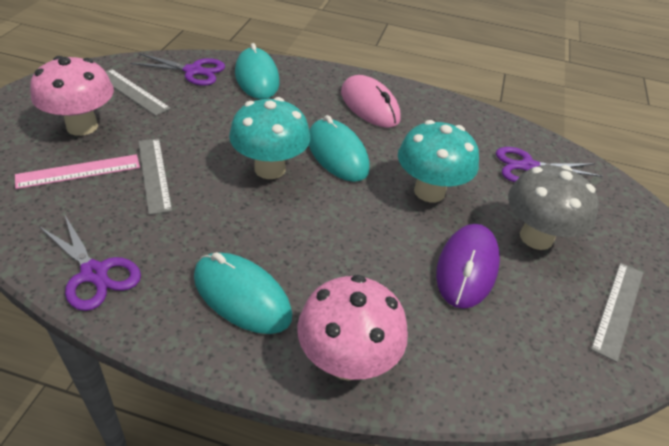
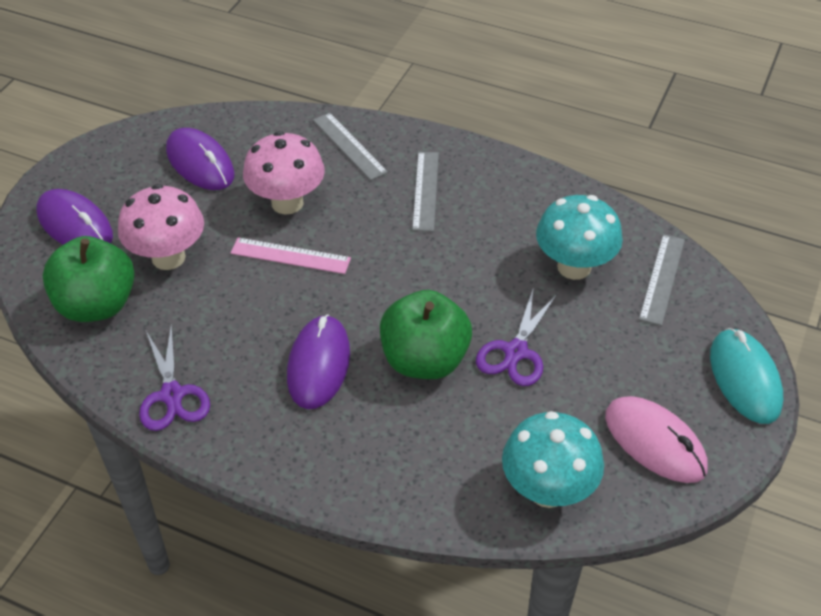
green apple: none = 0 -> [43,236,135,322] [380,290,472,379] = 2
grey mushroom: [508,165,599,250] = 1 -> none = 0
purple mouse: [436,224,500,309] = 1 -> [36,189,113,245] [166,128,234,190] [287,314,350,409] = 3
purple scissors: [39,215,141,311] [130,53,225,86] [496,147,603,182] = 3 -> [139,324,210,431] [476,287,558,386] = 2
turquoise mouse: [194,252,292,334] [235,43,280,99] [309,115,370,182] = 3 -> [710,328,783,424] = 1

